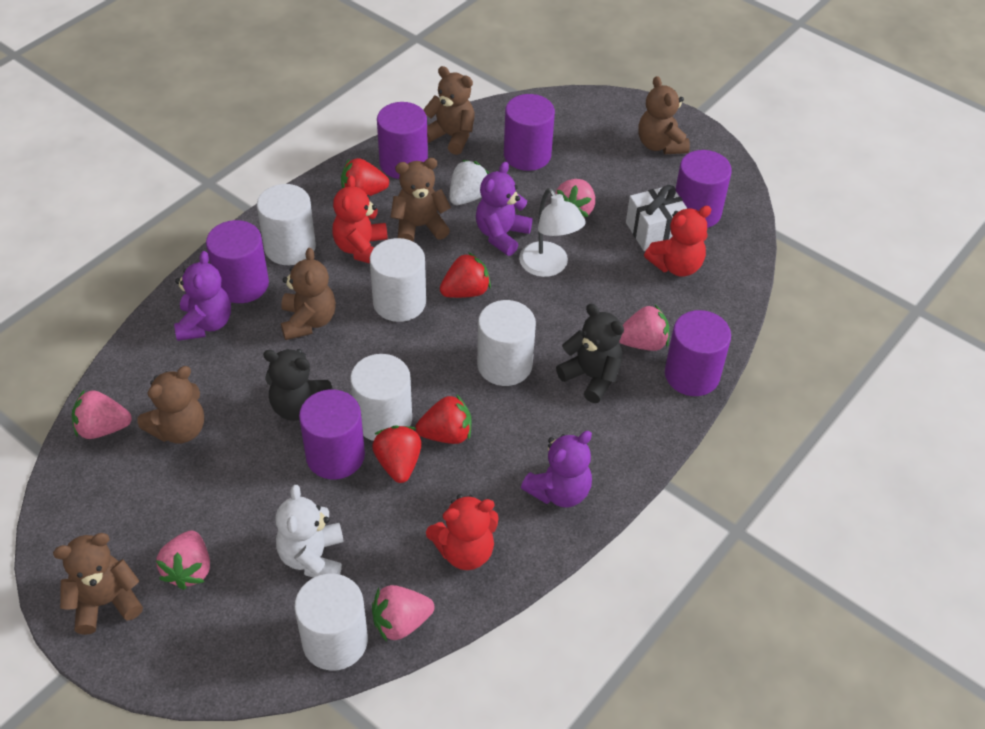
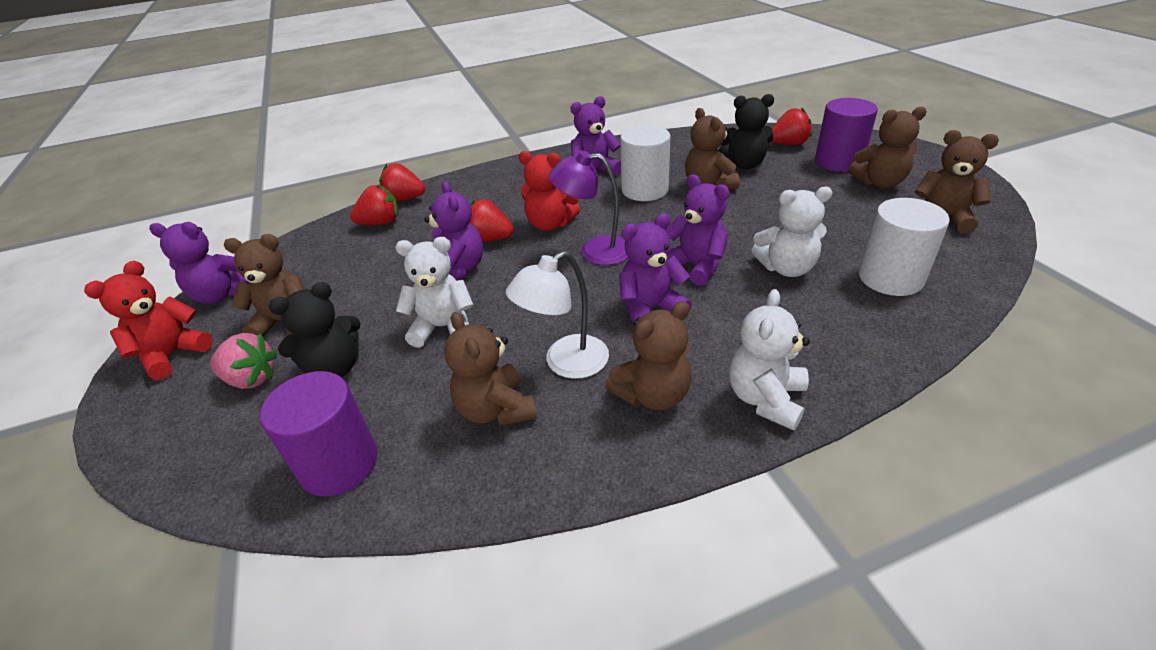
pink strawberry: [72,390,132,439] [156,530,210,590] [372,585,434,642] [556,179,595,217] [619,305,669,351] = 5 -> [210,333,277,389] = 1
purple cylinder: [206,220,269,303] [299,389,365,479] [377,102,428,179] [504,94,555,171] [665,310,731,396] [676,150,732,228] = 6 -> [260,371,378,496] [815,98,878,172] = 2
purple lamp: none = 0 -> [549,151,628,265] = 1
purple teddy bear: [174,251,231,341] [476,162,532,256] [521,431,592,507] = 3 -> [149,222,249,304] [424,181,483,280] [570,96,621,176] [619,213,692,327] [665,174,730,286] = 5
red teddy bear: [332,175,388,264] [426,494,499,570] [644,206,711,277] = 3 -> [84,261,213,380] [518,151,580,231] = 2
white cylinder: [257,184,316,265] [294,574,368,671] [350,354,412,441] [370,238,426,322] [477,300,536,386] = 5 -> [620,125,671,201] [859,198,950,296] = 2
white gift: [626,185,688,251] = 1 -> none = 0
white strawberry: [449,160,489,205] = 1 -> none = 0
white teddy bear: [276,485,344,578] = 1 -> [395,237,474,348] [729,289,810,431] [751,187,833,277] = 3

